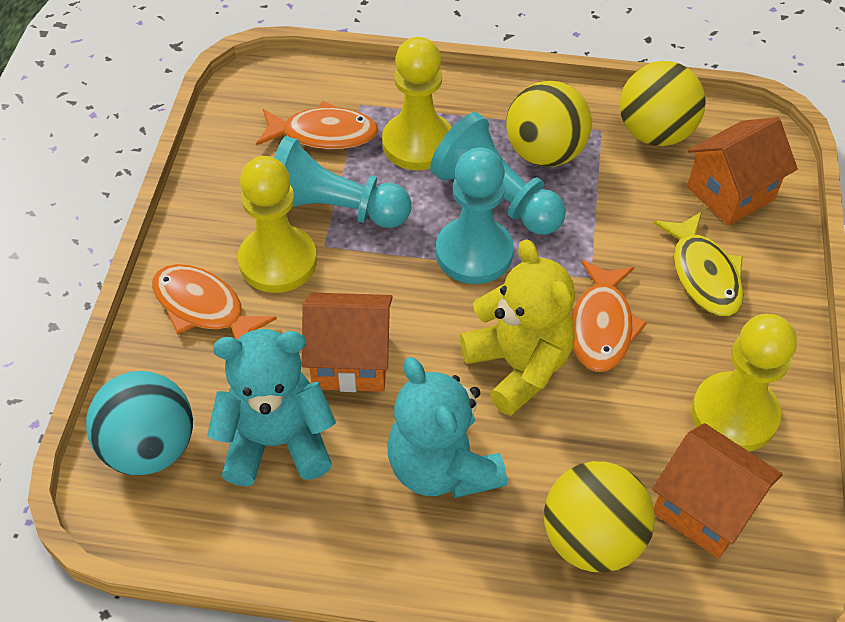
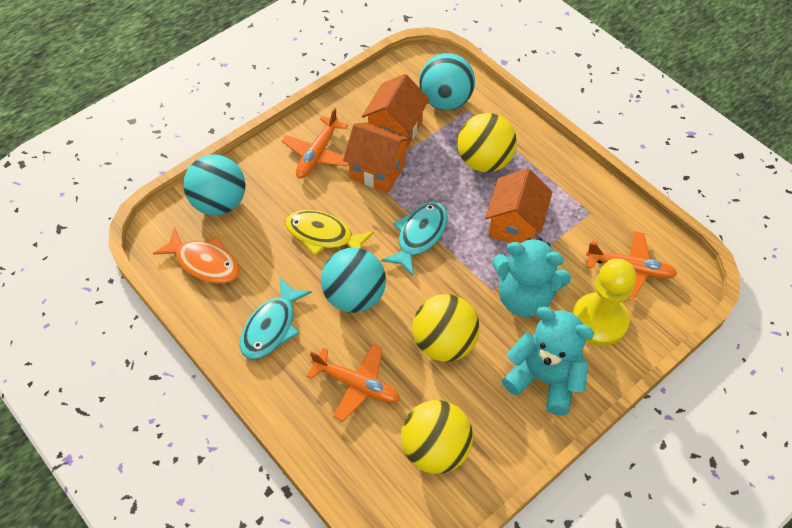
orange fish: [152,264,277,339] [256,101,378,149] [571,260,647,372] = 3 -> [153,227,240,283] = 1
orange plane: none = 0 -> [281,108,349,178] [307,344,400,422] [586,231,677,300] = 3
turquoise ball: [86,371,193,475] = 1 -> [183,154,246,216] [321,248,386,313] [419,53,475,110] = 3
turquoise fish: none = 0 -> [240,278,312,359] [381,202,448,276] = 2
turquoise pawn: [274,136,412,228] [430,112,566,235] [436,148,514,284] = 3 -> none = 0
yellow pawn: [238,156,317,293] [382,37,452,171] [692,314,797,451] = 3 -> [572,259,636,346] = 1
yellow teddy bear: [460,239,575,416] = 1 -> none = 0

